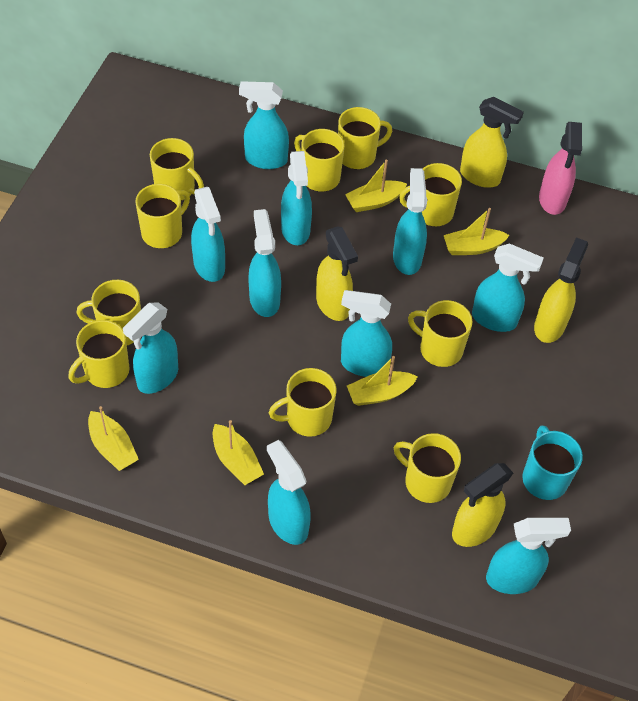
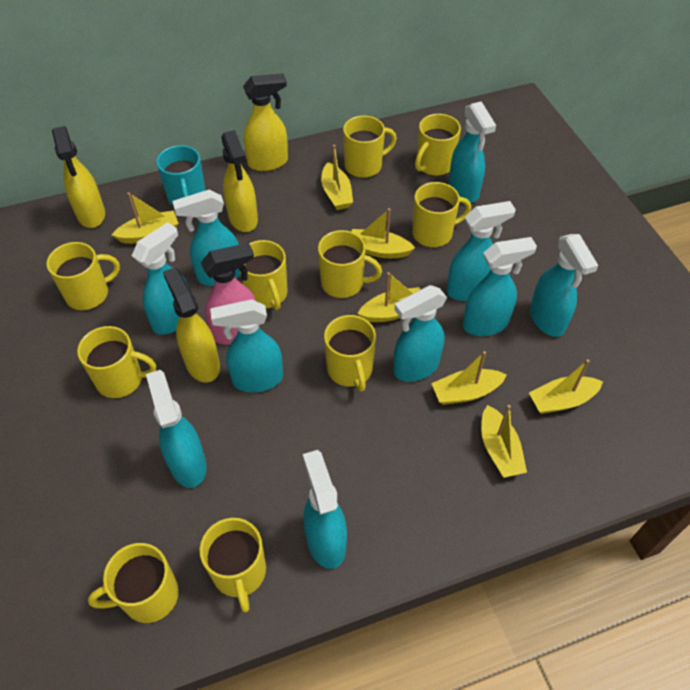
yellow boat: [88,406,139,471] [213,420,264,485] [345,160,407,212] [347,356,418,406] [444,208,510,255] = 5 -> [112,192,179,244] [321,145,353,210] [351,208,415,258] [357,272,421,322] [431,351,507,405] [481,405,527,478] [529,359,603,414] = 7

